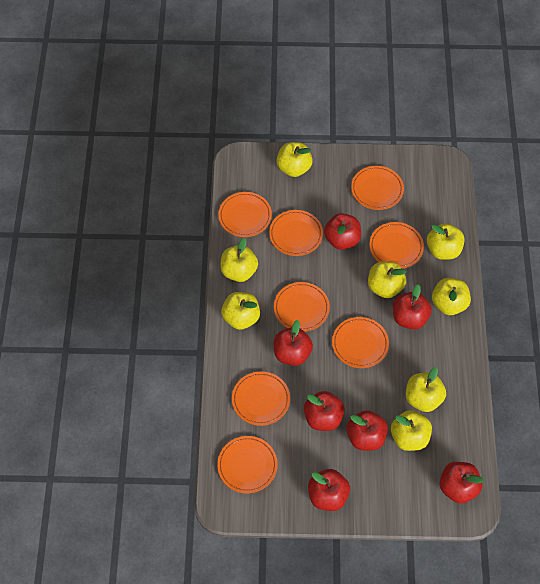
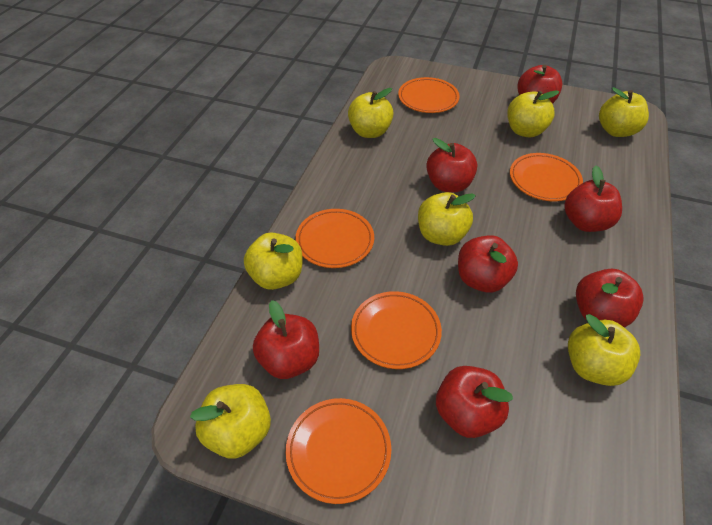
orange plate: [217,436,278,493] [218,192,272,237] [232,372,290,426] [269,210,323,256] [274,282,330,332] [332,317,389,368] [351,166,404,210] [370,222,424,269] = 8 -> [286,398,391,504] [295,209,374,268] [351,291,442,369] [398,77,460,113] [510,153,583,201] = 5
yellow apple: [220,238,258,282] [221,292,260,330] [276,142,313,177] [368,261,407,298] [391,410,432,451] [406,367,446,412] [427,223,465,260] [432,278,471,315] = 8 -> [190,384,271,459] [244,233,302,290] [348,88,394,138] [418,192,476,246] [507,90,559,137] [568,314,640,386] [599,87,649,137] = 7

